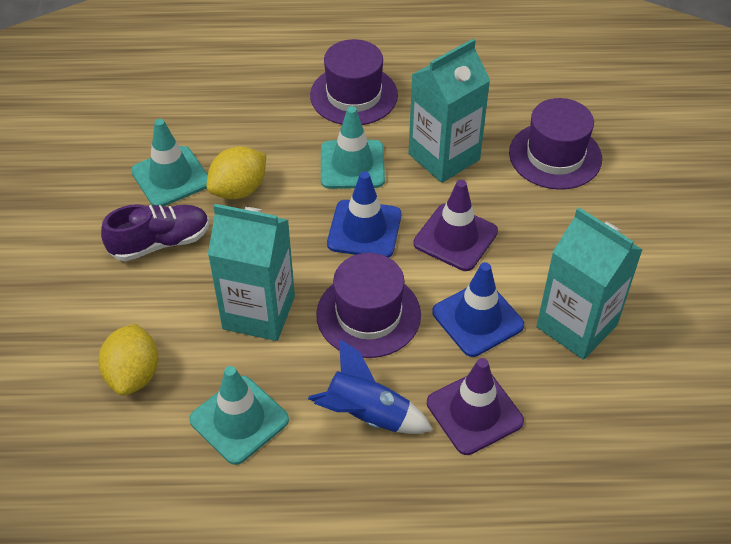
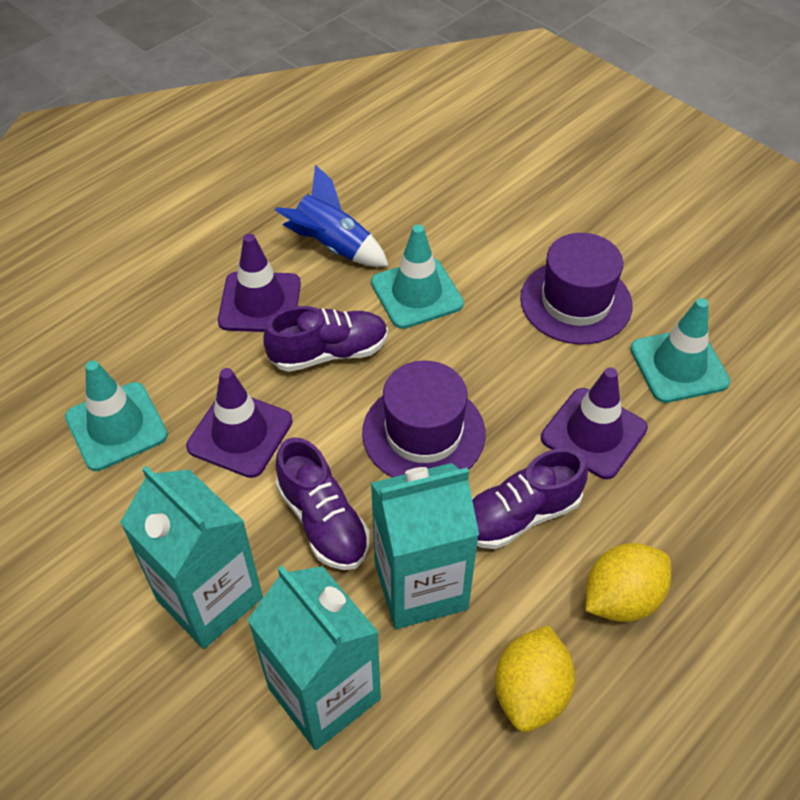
blue traffic cone: [327,172,401,258] [432,262,524,357] = 2 -> none = 0
purple hat: [310,39,398,125] [316,253,421,358] [509,98,602,190] = 3 -> [362,361,486,477] [520,233,633,345] = 2
purple shoe: [101,204,209,261] = 1 -> [263,306,388,372] [275,437,370,570] [472,448,588,549] = 3
purple traffic cone: [413,180,498,271] [427,358,524,455] = 2 -> [186,368,293,478] [218,234,301,332] [541,367,648,479] = 3

